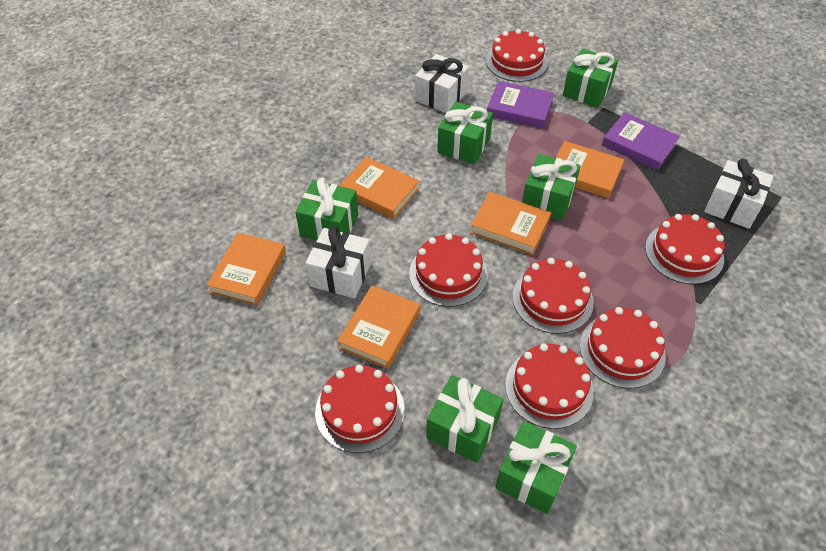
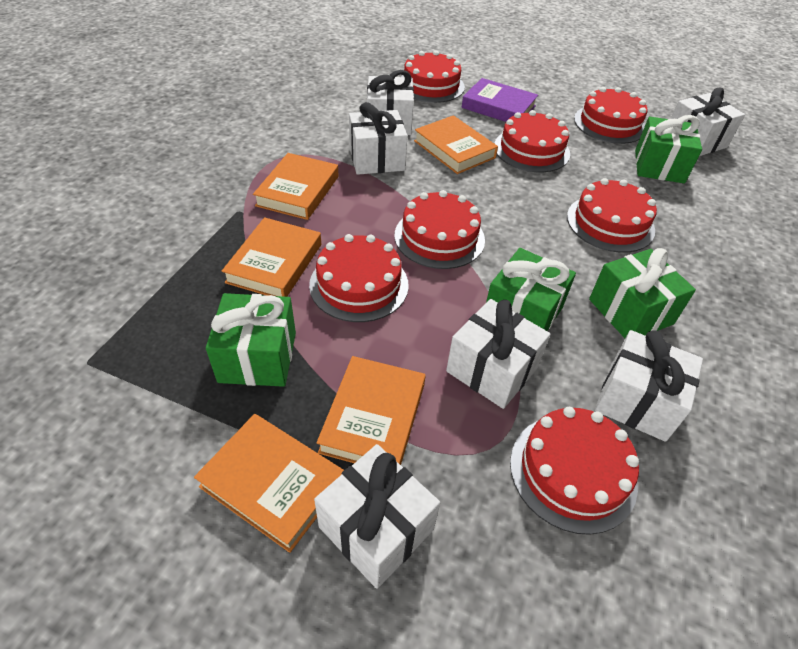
green gift: [295,178,358,240] [426,375,504,463] [437,102,493,165] [495,421,577,514] [522,154,581,221] [563,49,618,108] = 6 -> [206,293,296,387] [486,248,576,331] [589,248,696,338] [635,115,702,183] = 4
purple book: [487,81,554,129] [602,112,680,171] = 2 -> [461,78,538,122] = 1
white gift: [305,226,371,299] [415,54,469,113] [704,159,774,229] = 3 -> [314,444,440,589] [349,102,407,175] [367,70,414,135] [446,299,551,409] [595,330,703,442] [671,88,745,156] = 6

